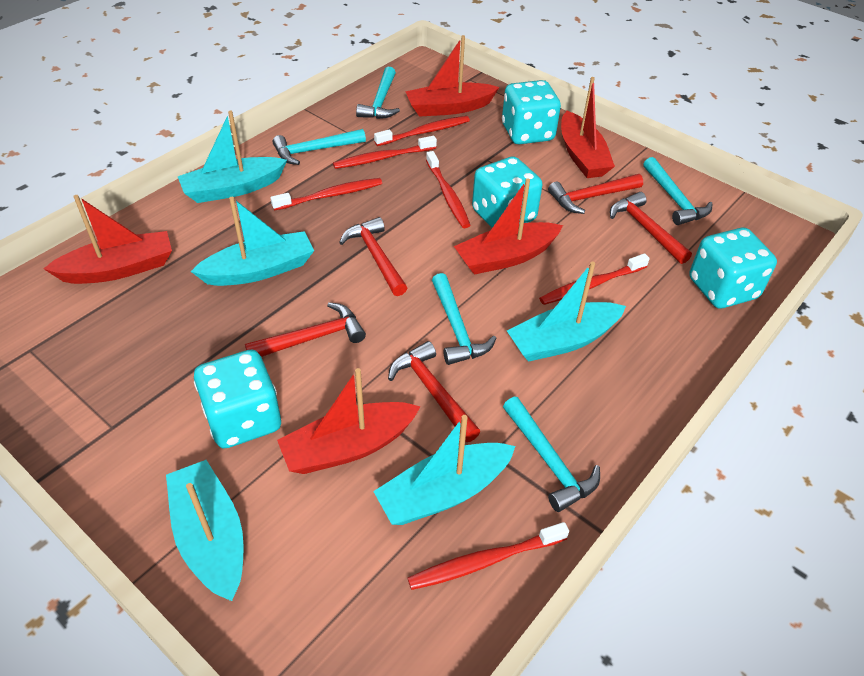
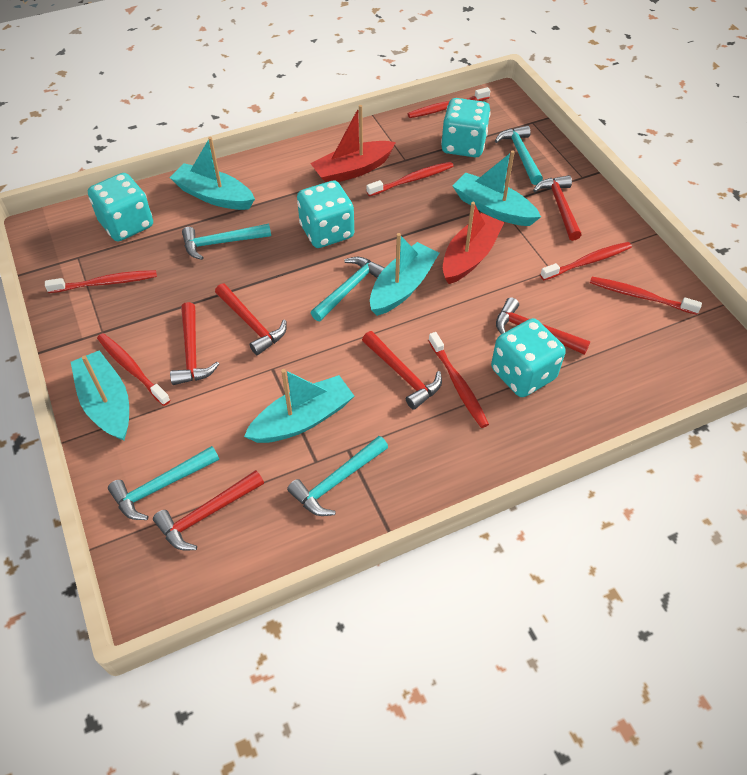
red boat: [43,195,172,284] [277,368,421,474] [405,35,499,117] [454,178,563,275] [561,77,615,178] = 5 -> [310,105,396,182] [443,202,504,284] = 2
red hammer: [245,302,366,357] [339,217,407,296] [388,341,480,442] [548,174,643,214] [610,192,692,264] = 5 -> [153,470,264,550] [170,302,219,385] [215,283,287,355] [362,331,442,410] [496,297,591,355] [533,175,581,241] = 6
red toothbrush: [270,178,382,211] [333,136,437,169] [374,116,470,146] [407,522,569,590] [426,151,470,228] [539,253,650,305] = 6 -> [45,270,157,293] [97,333,170,406] [366,162,454,196] [408,87,490,118] [428,332,489,428] [540,242,632,280] [590,277,702,315] = 7

